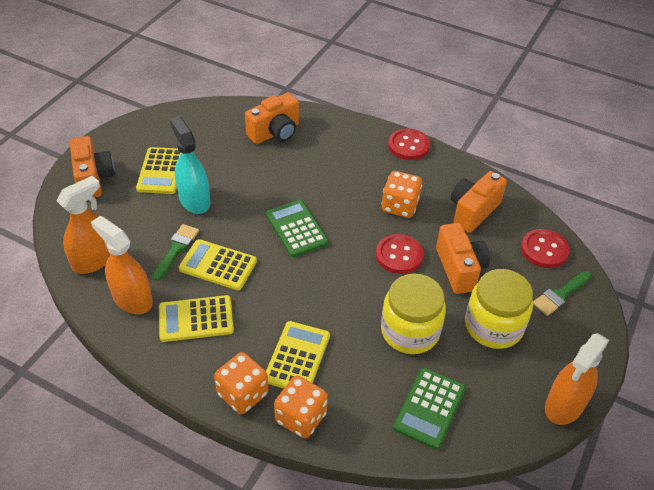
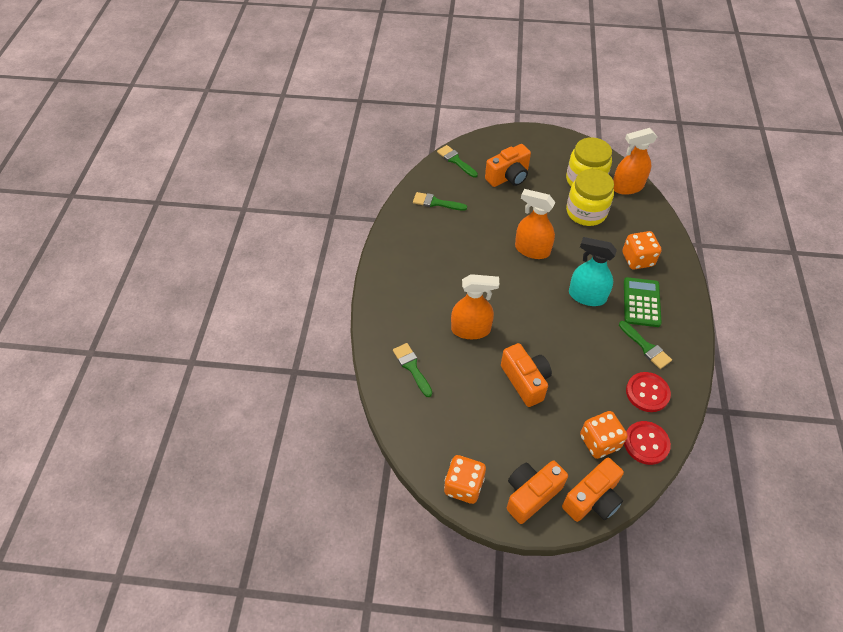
green brush: [153,224,199,281] [533,271,592,316] = 2 -> [393,343,432,397] [413,192,467,211] [437,145,478,178] [619,321,672,369] = 4
green calculator: [266,200,328,257] [393,368,466,450] = 2 -> [624,277,662,327] = 1
red button: [376,234,424,274] [388,128,430,160] [521,229,570,268] = 3 -> [624,421,671,465] [626,372,671,412] = 2
yellow calculator: [136,147,181,194] [159,295,234,342] [179,239,257,290] [266,321,330,389] = 4 -> none = 0

